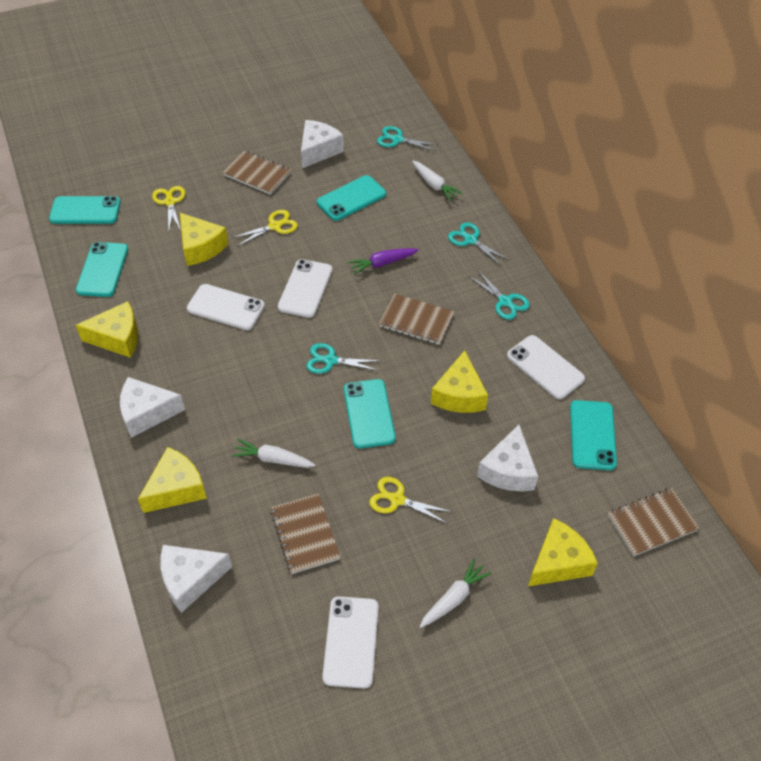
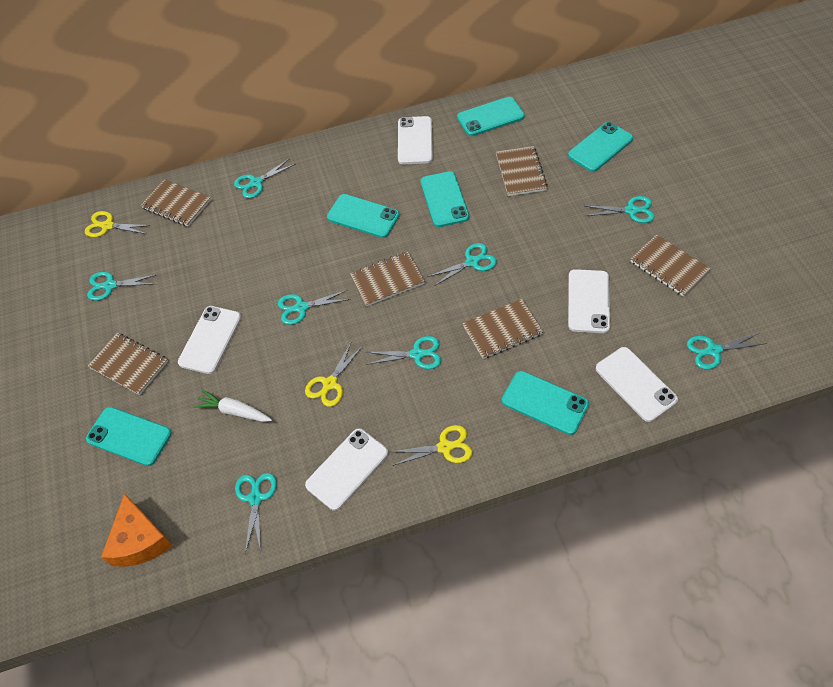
brown notebook: [223,151,291,195] [270,493,341,574] [379,294,454,345] [608,488,699,556] = 4 -> [88,333,168,395] [141,179,211,226] [350,251,425,306] [463,299,543,359] [496,146,548,196] [630,235,710,296] = 6
orange cheese: none = 0 -> [101,493,173,567] = 1
purple carrot: [348,248,419,275] = 1 -> none = 0
turquoise phone: [49,196,121,224] [76,242,128,297] [317,175,386,221] [344,379,396,448] [570,400,617,470] = 5 -> [86,407,172,466] [327,194,400,238] [421,171,469,227] [457,97,525,136] [502,371,589,435] [568,122,633,172] = 6
turquoise scissors: [306,343,382,374] [377,126,438,151] [448,222,510,266] [468,269,530,320] = 4 -> [87,272,158,301] [234,158,295,198] [235,473,277,554] [278,290,350,325] [366,336,441,369] [427,243,497,286] [585,196,655,223] [687,333,767,369] = 8
white carrot: [231,439,316,468] [412,161,463,201] [419,558,492,628] = 3 -> [194,390,272,422] = 1
white cheese: [120,377,185,438] [160,545,232,613] [301,120,344,168] [477,425,538,491] = 4 -> none = 0
white phone: [187,284,265,330] [278,259,333,318] [322,596,379,689] [507,335,585,399] = 4 -> [178,306,242,374] [305,428,388,511] [398,116,433,165] [568,269,610,333] [596,347,678,422] = 5
yellow cheese: [75,301,138,358] [138,447,207,513] [180,213,228,266] [431,350,488,413] [528,518,598,586] = 5 -> none = 0

